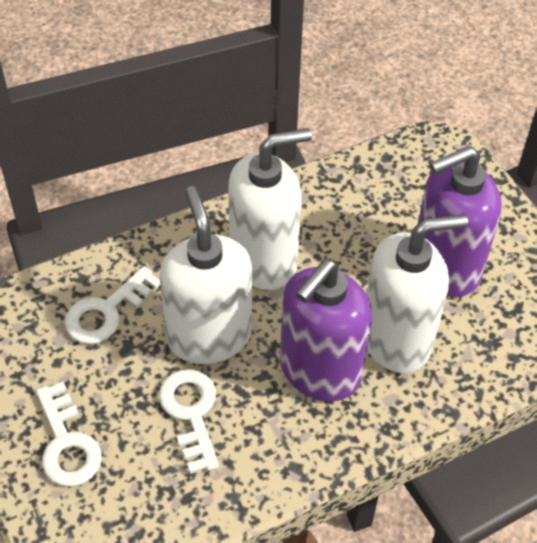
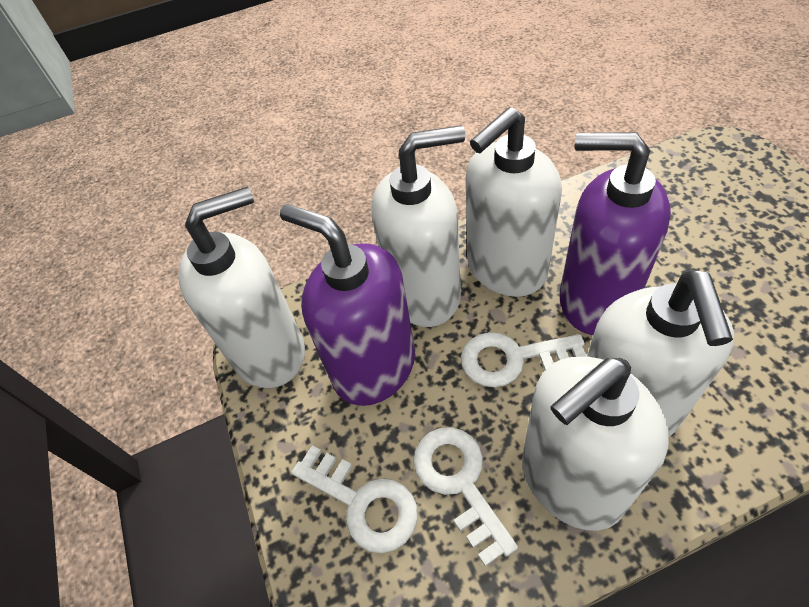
white soap dispenser: [159,186,252,364] [228,128,312,290] [367,214,468,373] = 3 -> [178,187,305,388] [372,125,465,327] [466,107,562,297] [522,357,669,530] [587,269,734,436] = 5

